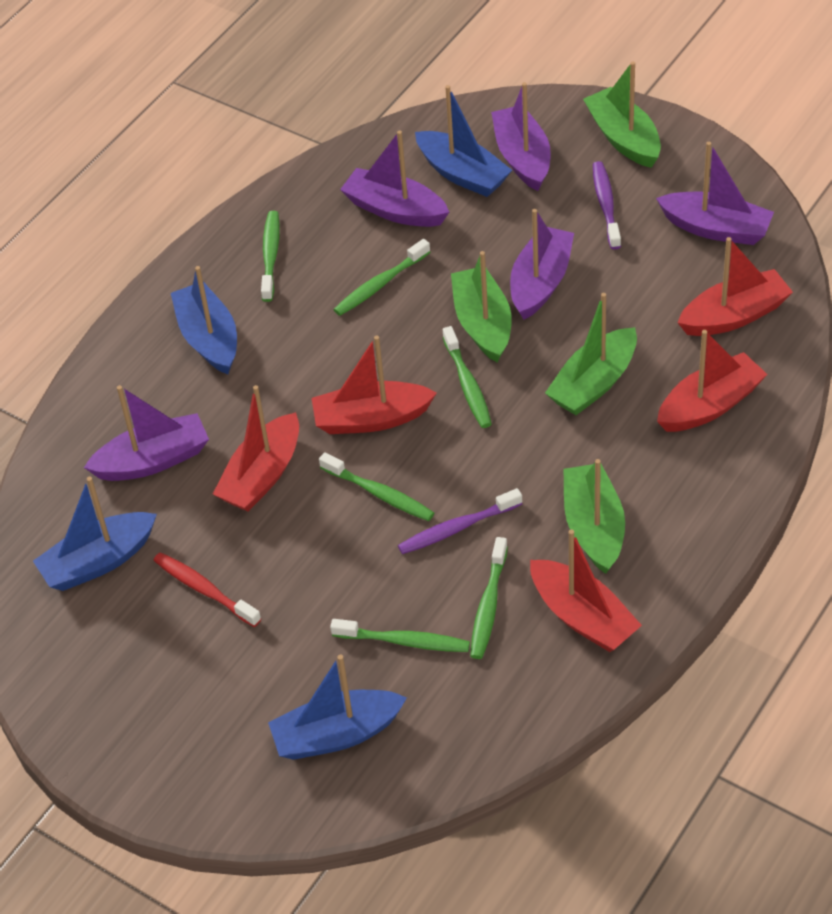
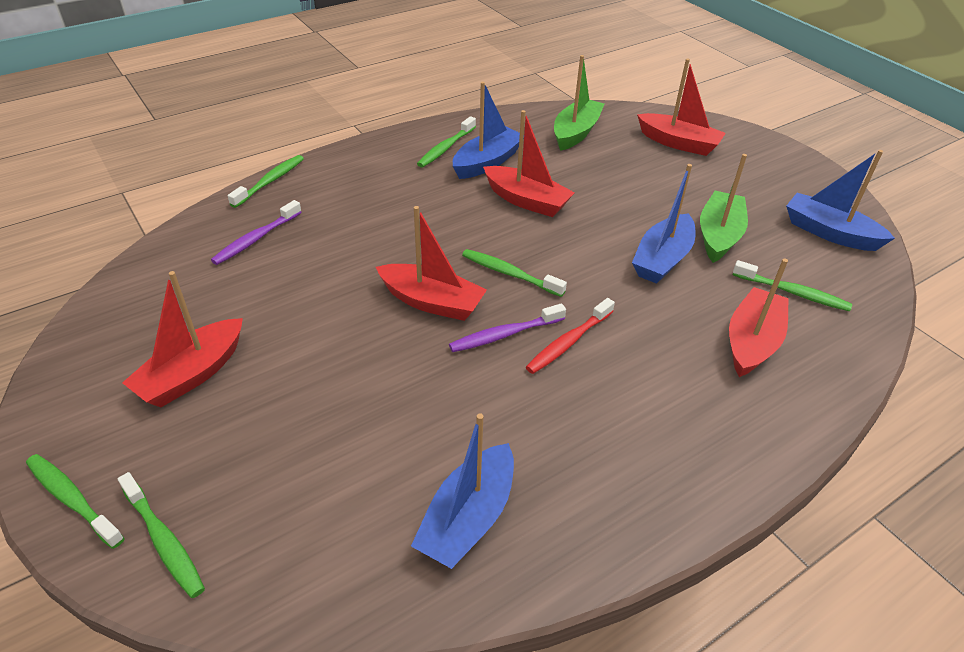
green boat: [451,251,512,362] [545,293,637,415] [563,459,625,574] [583,61,661,168] = 4 -> [554,55,604,151] [700,154,748,263] = 2
purple boat: [84,385,209,481] [340,131,449,227] [491,82,551,191] [510,209,574,320] [656,142,774,245] = 5 -> none = 0

